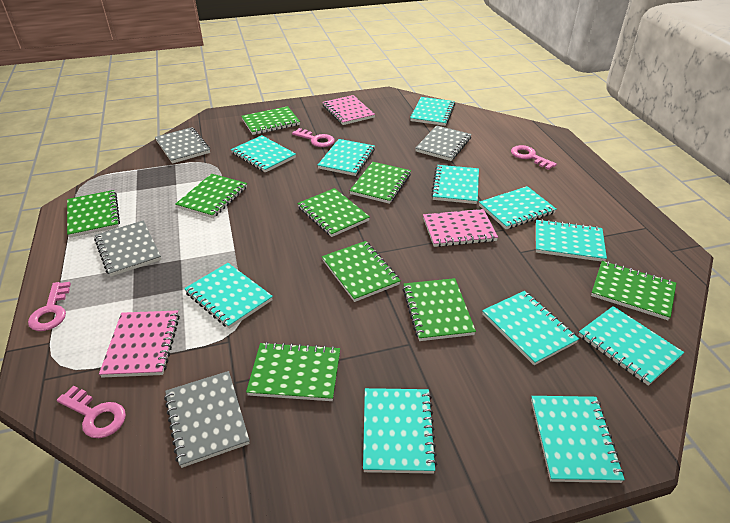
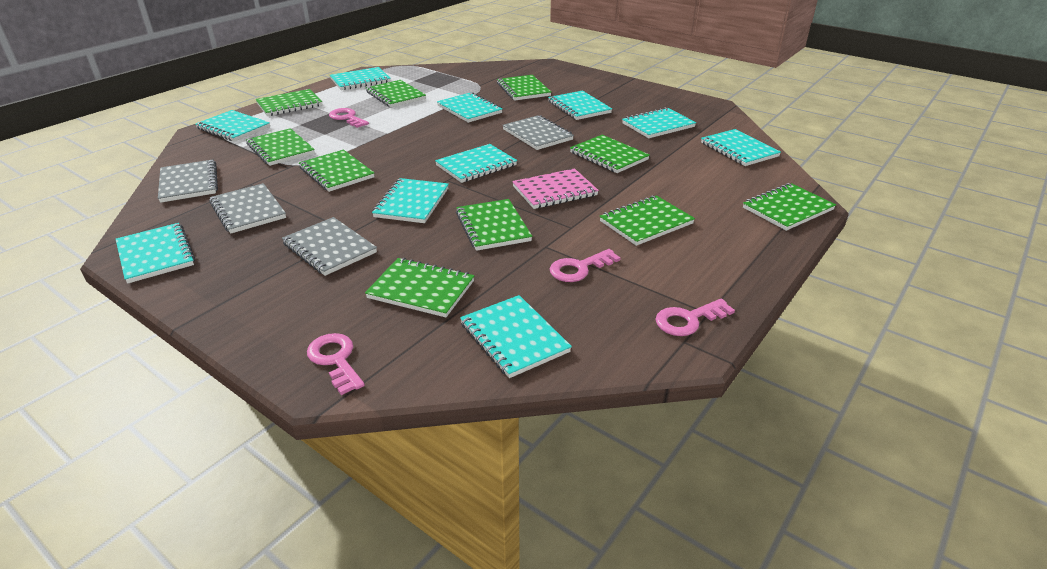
green notebook: [67,190,120,238] [175,174,247,218] [241,106,300,135] [246,342,340,401] [297,188,370,237] [322,241,401,302] [349,162,411,204] [402,278,476,341] [591,261,676,320] = 9 -> [246,128,315,166] [255,89,323,116] [299,150,374,192] [365,258,474,317] [366,80,426,107] [456,199,532,251] [497,75,551,101] [570,135,650,173] [600,195,695,246] [743,183,836,231] = 10
pink notebook: [99,310,180,378] [322,95,375,125] [423,209,498,247] = 3 -> [512,168,599,209] = 1
turquoise notebook: [184,263,273,329] [231,135,296,173] [318,139,375,176] [363,388,437,474] [410,97,455,126] [431,165,479,204] [479,186,557,229] [482,291,579,365] [531,396,625,483] [536,219,607,262] [578,306,684,386] = 11 -> [116,223,195,283] [195,110,270,142] [330,67,391,90] [372,178,449,223] [435,144,517,183] [437,92,502,123] [460,295,572,378] [548,91,612,120] [622,107,696,138] [701,129,781,166] = 10

